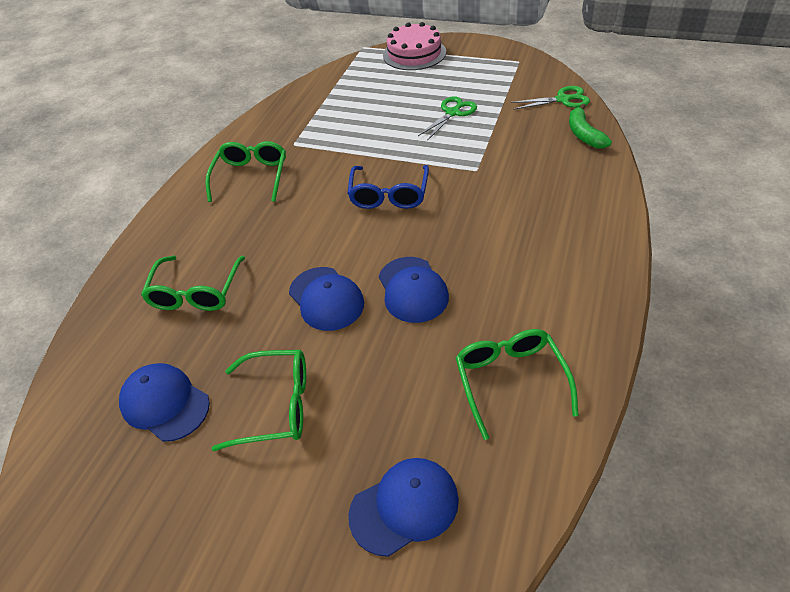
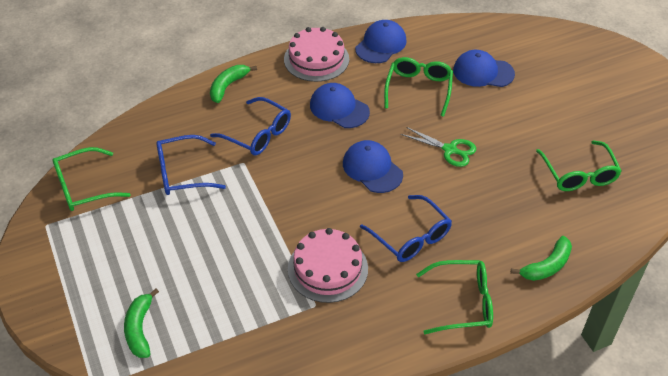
blue glasses: [347,165,429,209] = 1 -> [156,135,226,195] [210,97,291,155] [360,195,452,262] = 3
green banana: [569,103,612,148] = 1 -> [124,288,159,358] [210,65,257,103] [511,236,572,281] = 3
green scissors: [418,96,477,141] [510,86,590,110] = 2 -> [401,127,476,167] = 1
pink cake: [383,22,446,70] = 1 -> [284,27,349,82] [288,228,368,303] = 2

